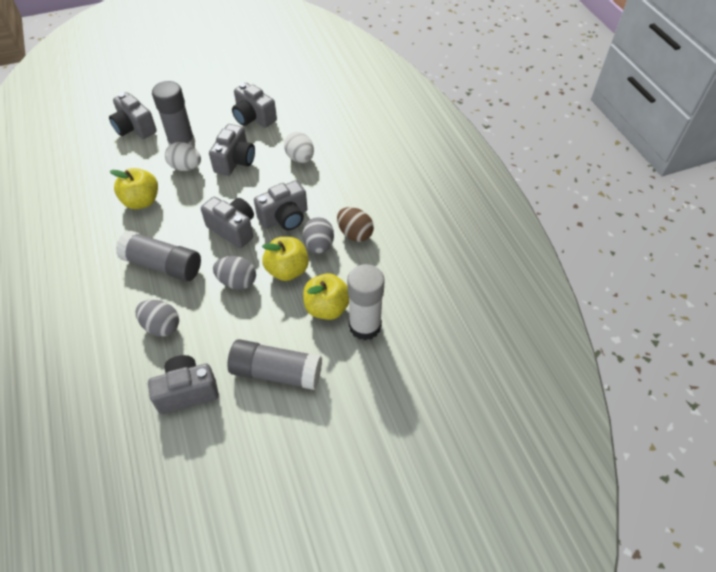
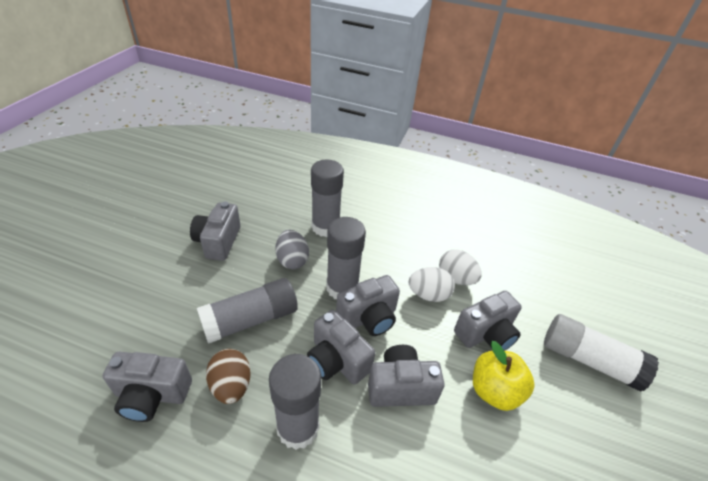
grey egg: [135,300,179,337] [213,256,256,290] [303,217,334,254] = 3 -> [276,230,309,269] = 1
grey glue stick: [116,230,201,282] [152,81,195,146] [227,339,322,390] = 3 -> [197,278,298,344] [269,354,321,450] [311,160,344,237] [326,217,366,299] = 4
yellow apple: [110,168,158,209] [262,237,309,281] [303,273,349,320] = 3 -> [473,341,535,411] = 1

